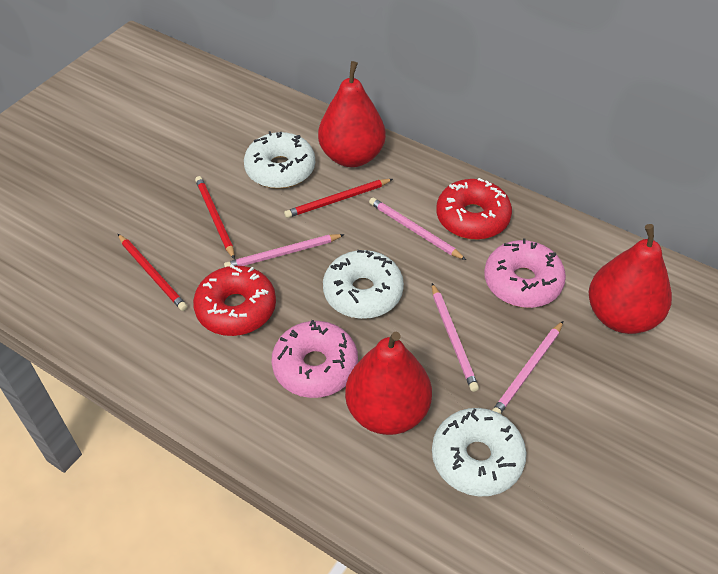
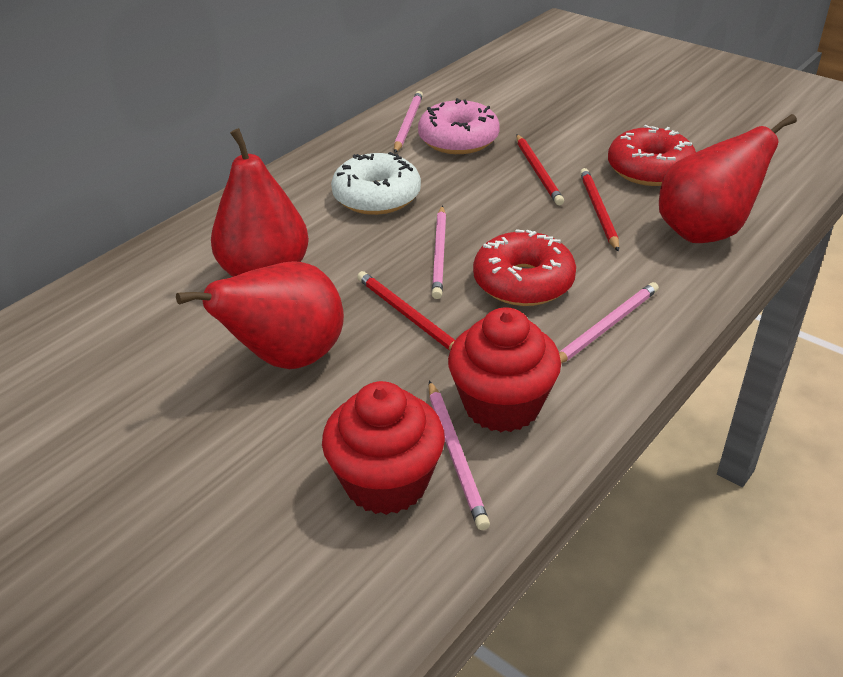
pink donut: [272,320,358,398] [484,238,566,308] = 2 -> [418,98,500,154] = 1
red cupcake: none = 0 -> [322,381,445,515] [448,307,561,432] = 2
white donut: [244,131,315,189] [323,250,404,319] [432,408,526,497] = 3 -> [331,152,421,215] = 1

